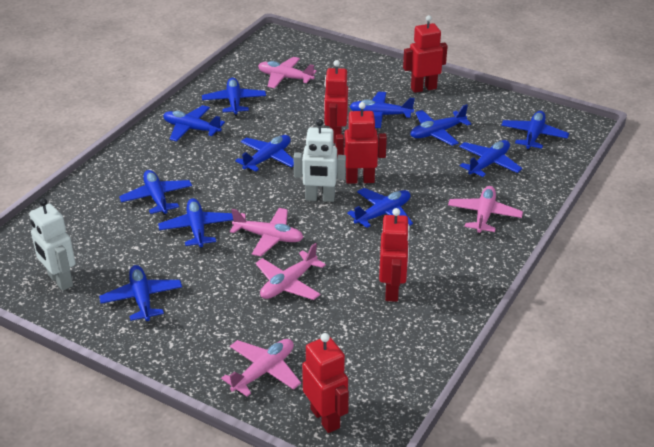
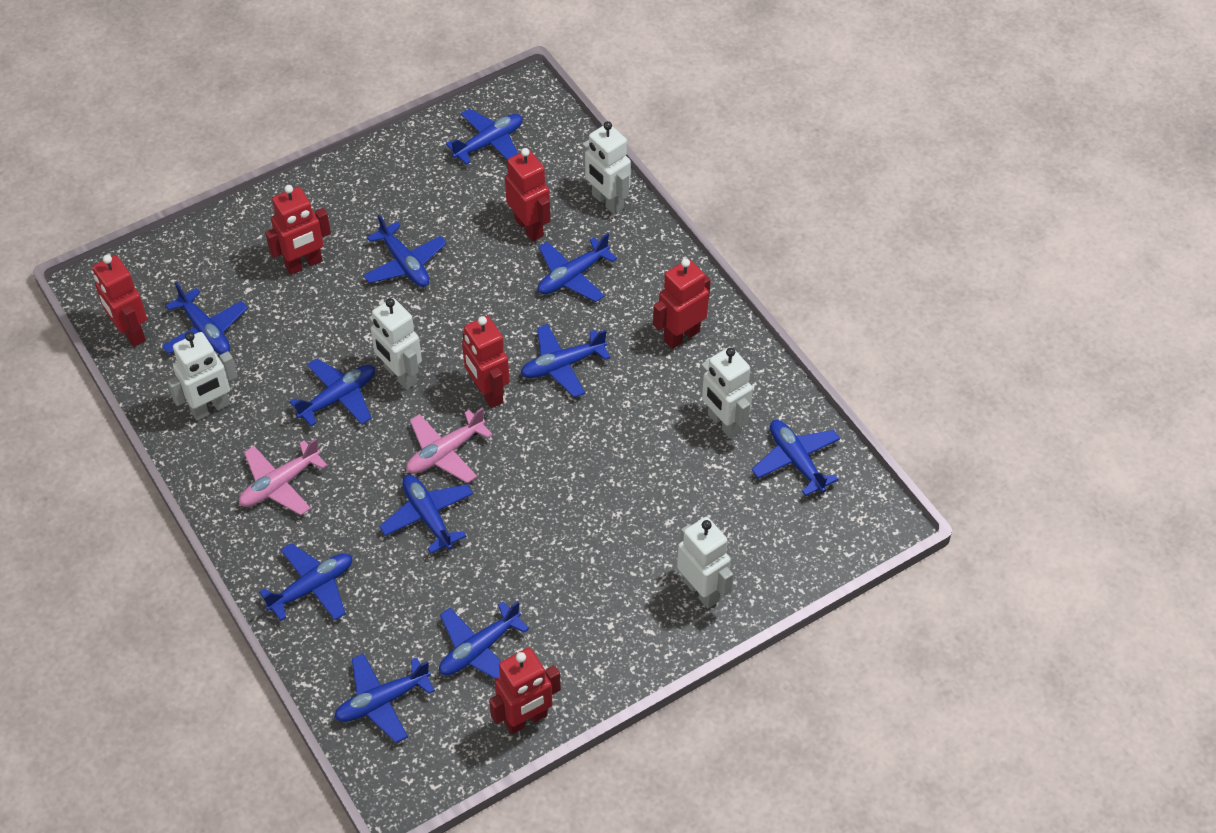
pink plane: [221,339,301,397] [230,208,304,256] [256,243,326,300] [258,57,317,88] [448,186,523,234] = 5 -> [239,438,327,515] [406,408,493,483] = 2
red robot: [302,333,349,433] [324,60,348,144] [336,102,387,184] [379,208,410,302] [403,15,448,93] = 5 -> [92,255,147,347] [265,185,331,275] [462,316,510,408] [489,648,561,734] [505,148,551,241] [653,258,711,349] = 6
white robot: [29,198,76,291] [294,119,346,202] = 2 -> [167,332,238,421] [369,298,422,390] [582,121,631,214] [677,517,733,609] [700,347,753,439] = 5

